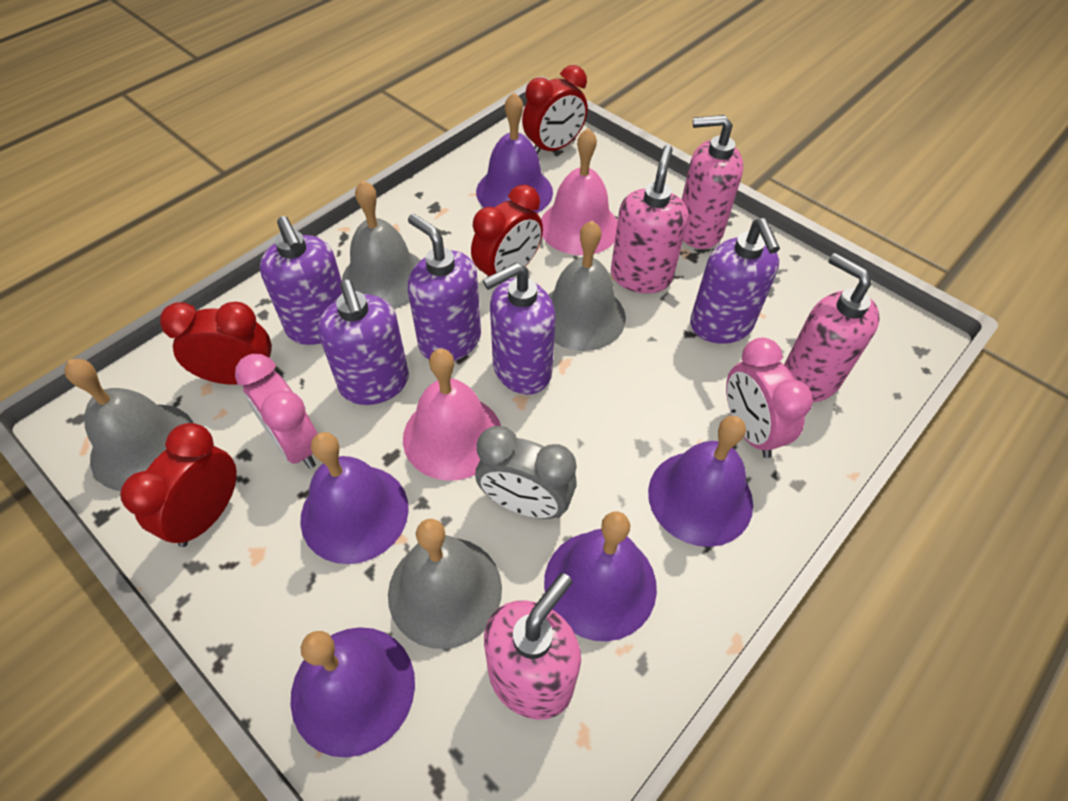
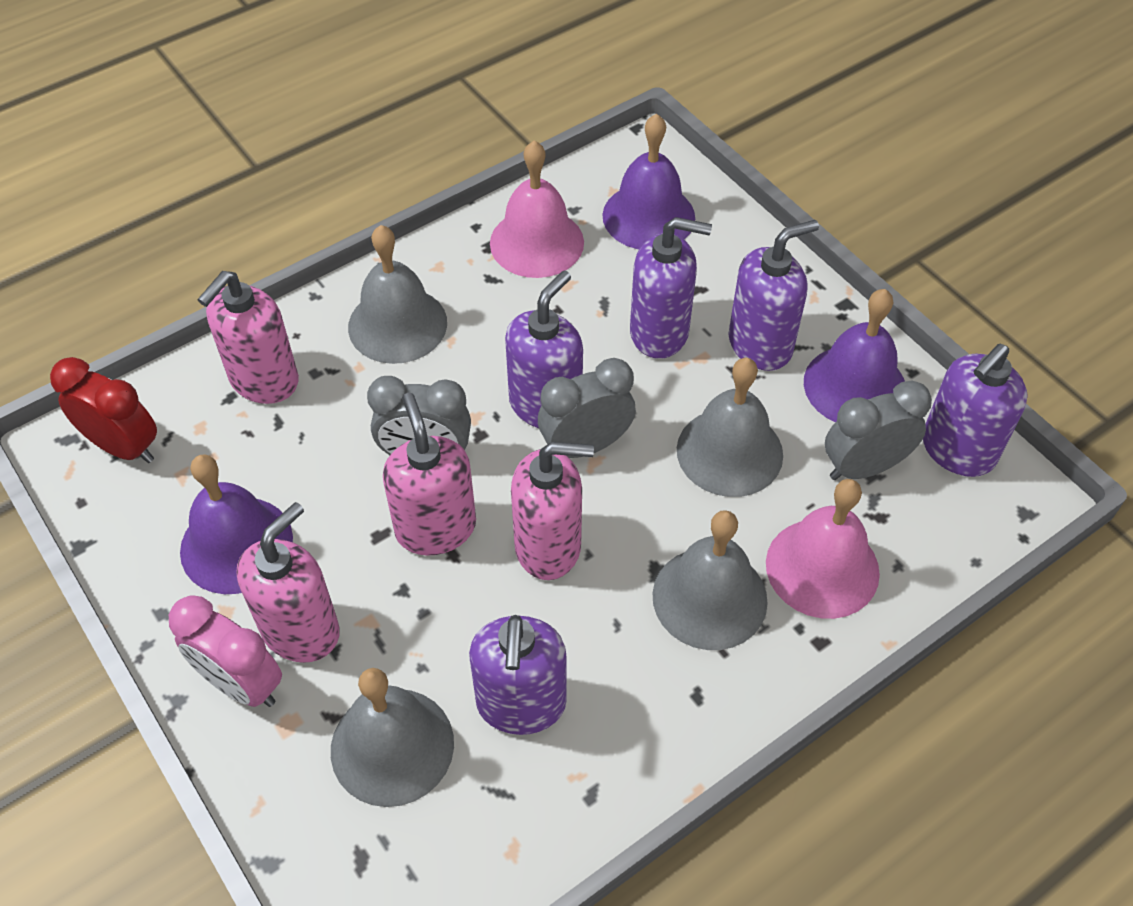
grey clock: [475,426,577,519] = 1 -> [367,376,471,456] [538,358,636,458] [825,381,932,480] = 3
pink clock: [235,354,318,469] [726,338,813,458] = 2 -> [169,595,282,707] = 1
purple bell: [290,627,415,758] [300,432,409,564] [476,92,553,213] [544,511,657,641] [648,416,753,547] = 5 -> [180,454,293,594] [602,114,695,249] [804,289,905,422] = 3
red clock: [120,423,237,547] [160,302,272,385] [471,185,543,277] [522,65,588,154] = 4 -> [50,357,157,463] = 1

